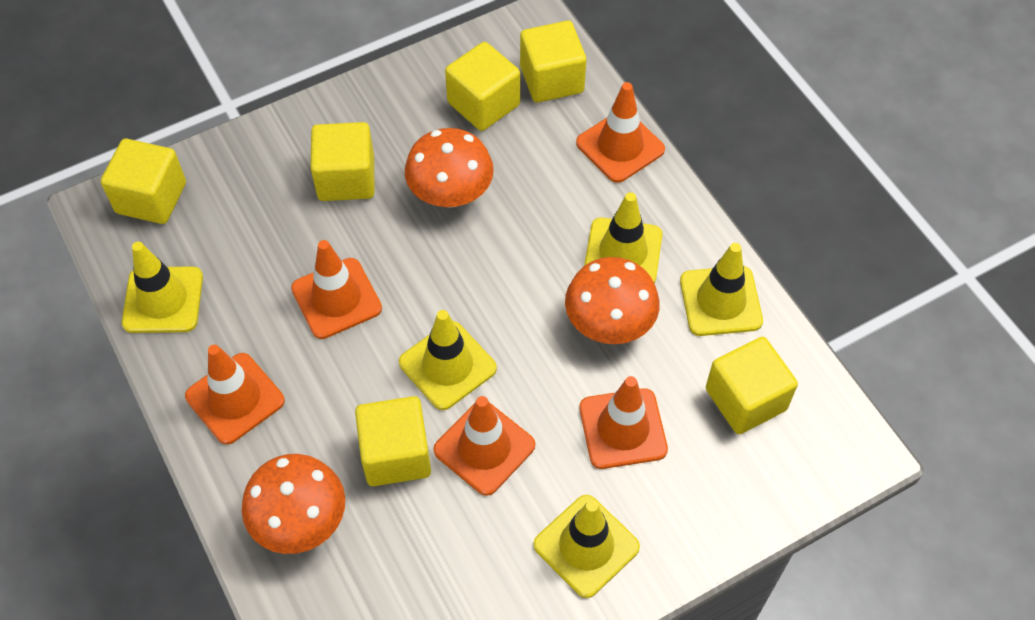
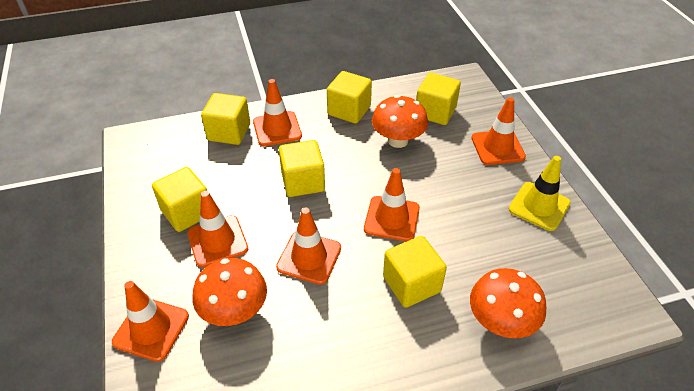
orange traffic cone: [185,345,285,445] [291,240,382,339] [433,396,535,496] [576,82,665,183] [579,376,668,469] = 5 -> [112,281,189,362] [187,191,248,268] [253,79,302,146] [276,207,341,285] [364,168,420,242] [471,97,526,165] = 6
yellow traffic cone: [122,242,203,333] [399,310,497,410] [533,495,640,598] [584,192,662,283] [680,243,763,336] = 5 -> [509,156,571,231] = 1

